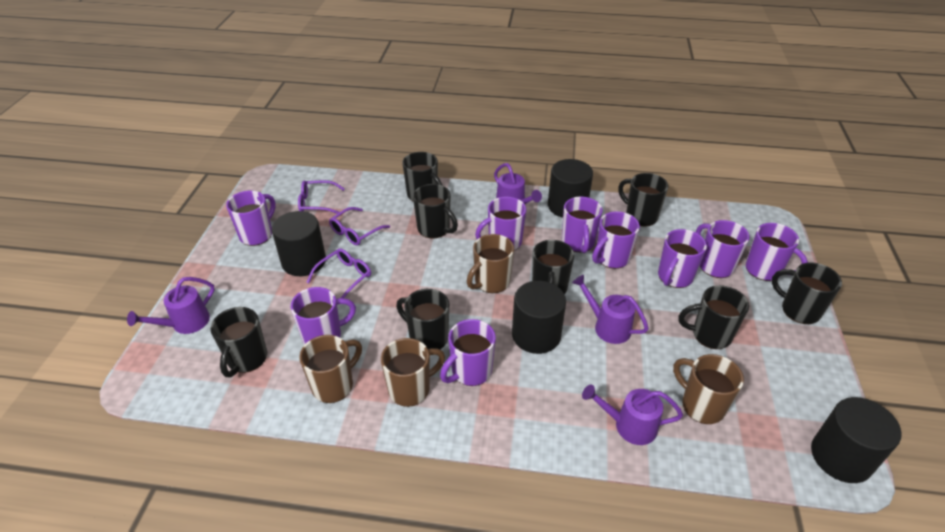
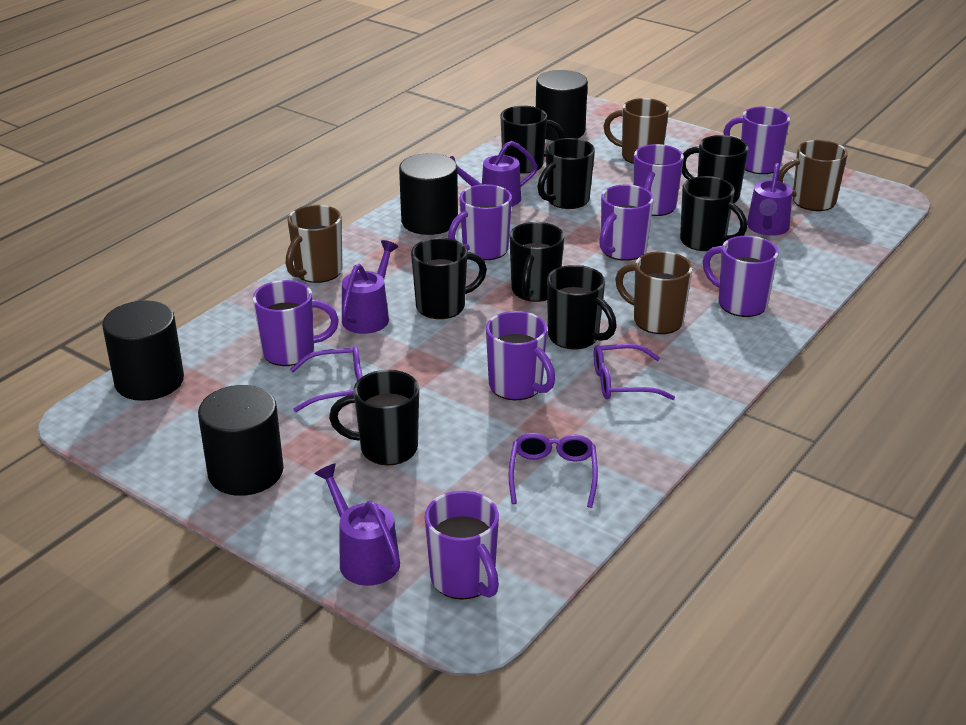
purple mug: [226,191,276,246] [290,287,356,345] [440,319,496,386] [475,197,526,251] [562,197,603,253] [592,211,640,269] [658,229,707,288] [696,220,750,278] [746,223,808,281] = 9 -> [253,280,339,366] [425,491,499,600] [448,184,512,260] [486,311,556,400] [599,185,654,261] [633,144,684,216] [703,236,779,317] [723,106,790,174] = 8

